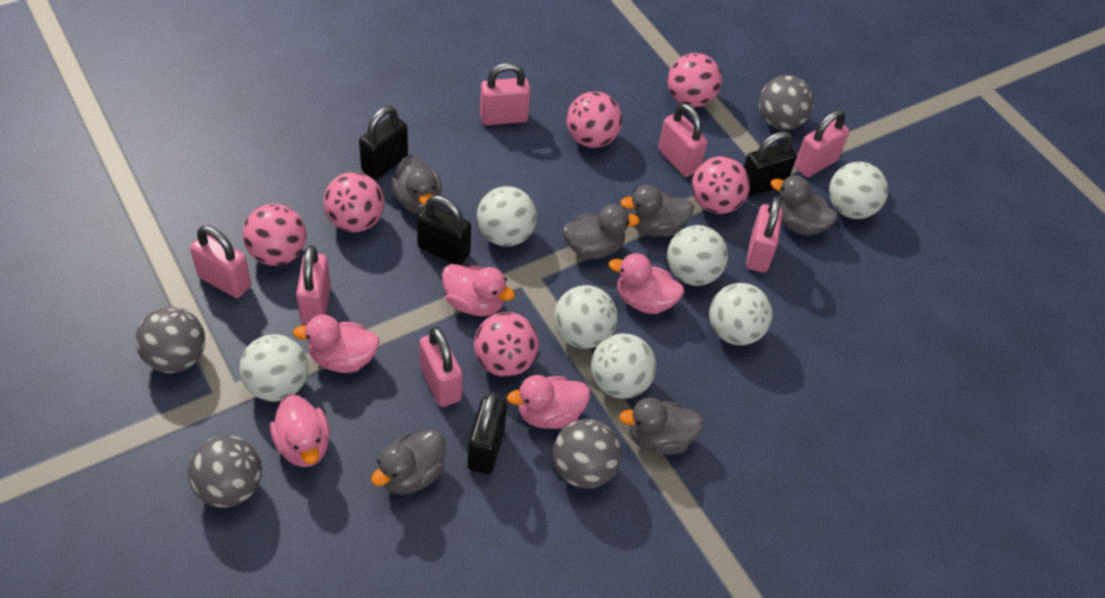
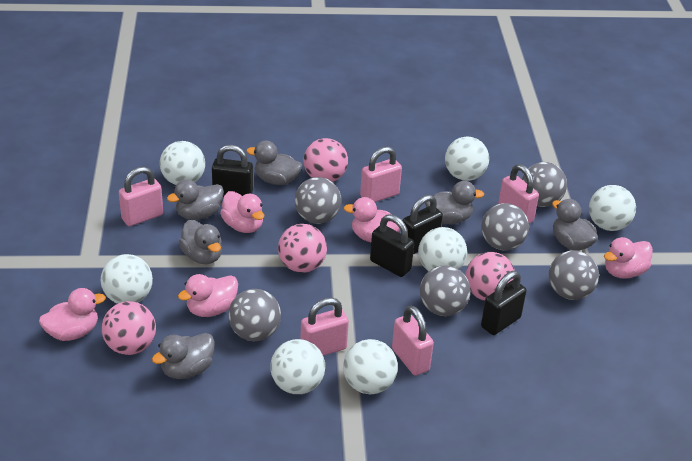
grey ball: [135,307,205,373] [188,435,262,508] [553,419,621,489] [759,75,814,130] = 4 -> [228,289,281,341] [295,177,341,224] [420,265,471,316] [481,203,529,250] [522,162,567,207] [549,250,599,300] = 6
pink ball: [243,204,306,266] [323,172,384,232] [474,312,539,377] [567,91,622,148] [668,53,722,108] [692,156,750,214] = 6 -> [102,301,156,355] [278,224,327,273] [304,138,348,182] [466,252,515,301] = 4
pink padlock: [190,226,251,298] [296,245,331,325] [419,327,462,407] [480,63,531,125] [658,103,708,177] [746,196,783,273] [795,110,849,177] = 7 -> [119,167,163,226] [300,297,349,356] [360,147,402,202] [392,305,434,376] [498,164,539,223] = 5

